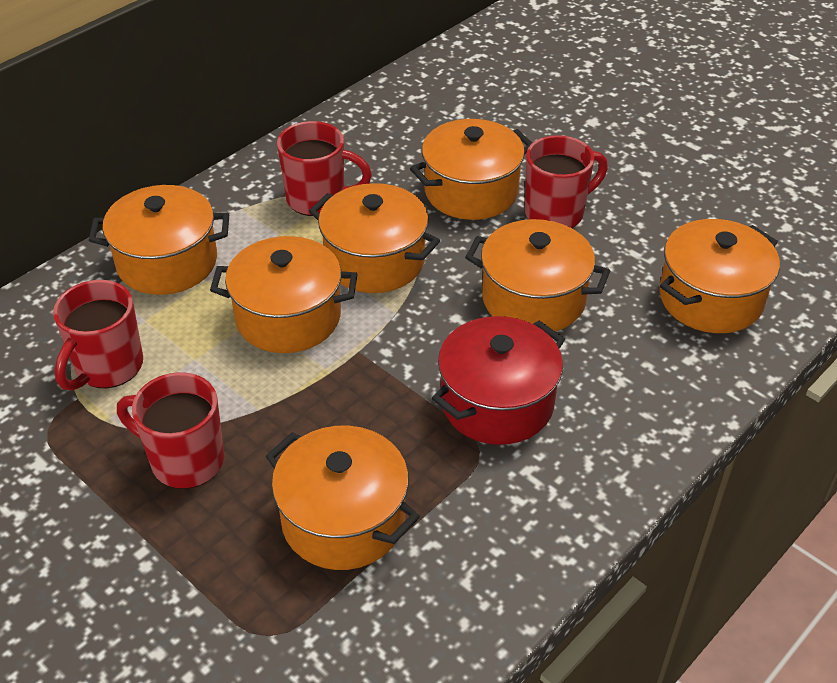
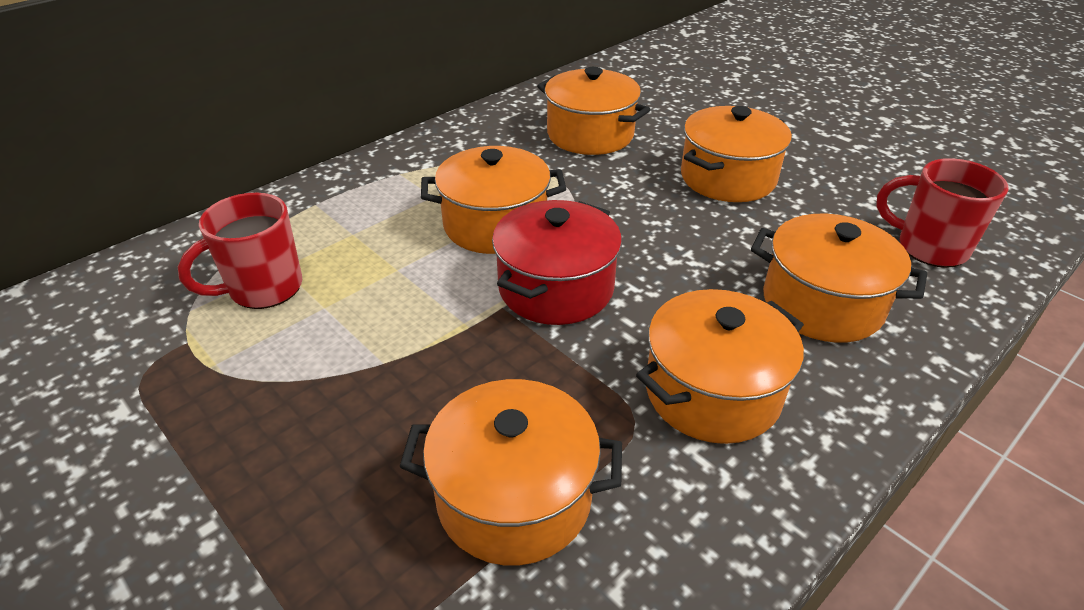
orange pot: [89,185,229,295] [210,236,358,353] [266,426,420,570] [309,183,440,293] [410,119,532,220] [465,219,610,332] [659,219,780,333] = 7 -> [399,379,622,566] [421,146,566,254] [537,67,650,155] [636,289,804,444] [681,106,792,202] [751,214,927,343] = 6
red mug: [53,280,143,391] [117,372,224,489] [277,121,372,216] [525,135,608,228] = 4 -> [178,193,302,309] [876,158,1009,268] = 2

